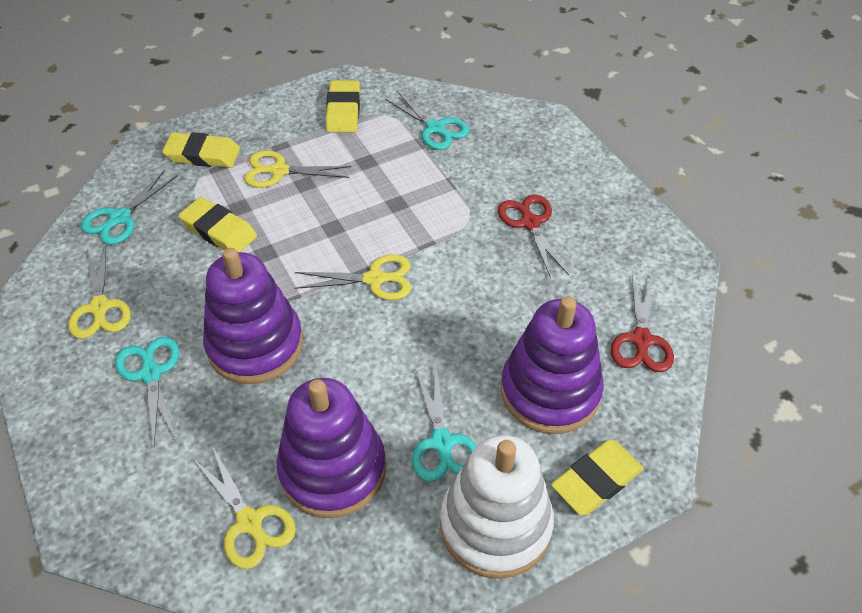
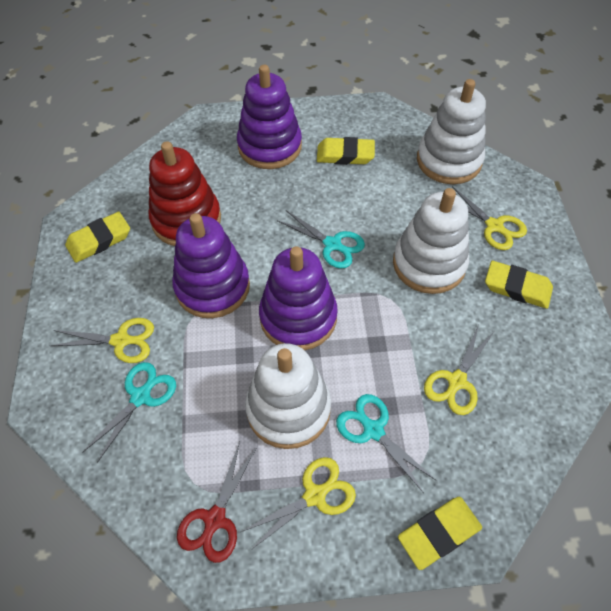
red scissors: [498,194,569,278] [611,275,674,372] = 2 -> [177,442,257,563] = 1
red stacking toy: none = 0 -> [149,141,221,246] = 1
turquoise scissors: [81,170,178,245] [115,337,179,445] [385,91,469,150] [412,368,476,482] = 4 -> [83,362,176,463] [278,211,365,269] [336,394,437,493] = 3
white stacking toy: [440,435,554,579] = 1 -> [245,343,331,449] [393,188,469,294] [417,79,486,184] = 3

